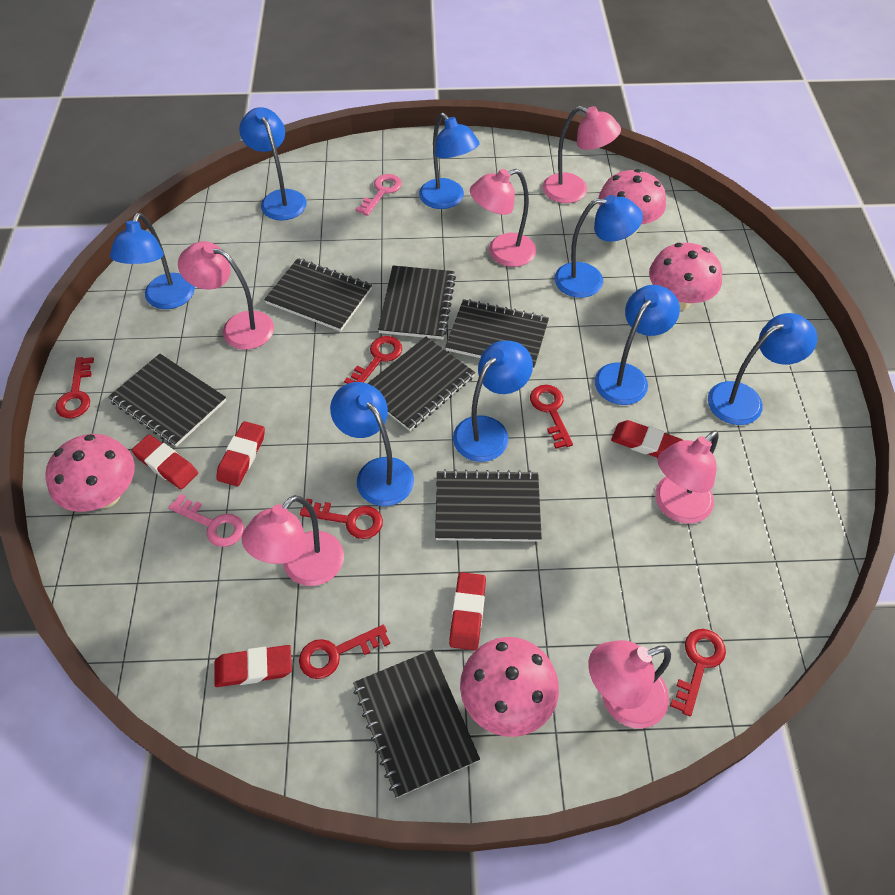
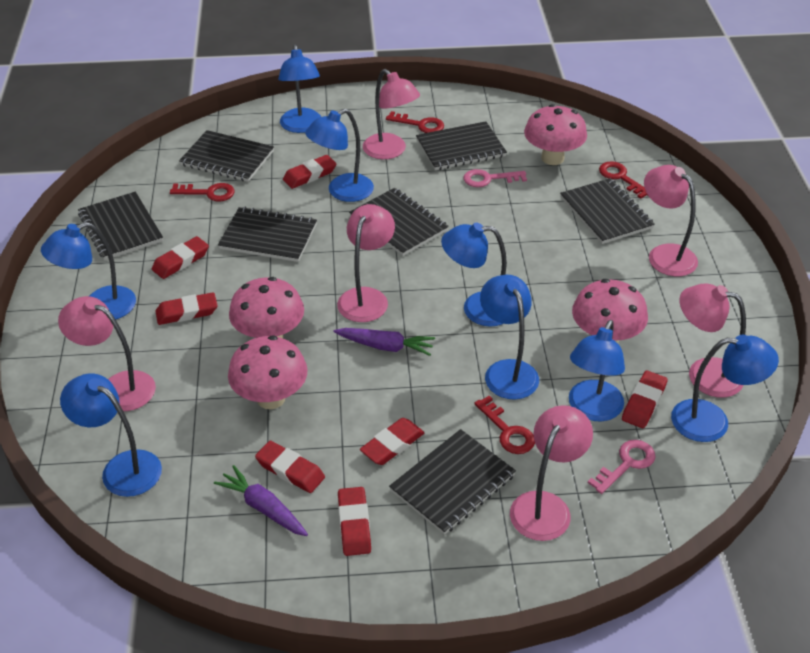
purple carrot: none = 0 -> [214,465,308,536] [333,328,435,356] = 2
red eraser: [132,435,198,489] [214,645,292,687] [216,421,265,486] [449,572,486,650] [611,420,684,458] = 5 -> [152,236,209,279] [155,292,218,325] [255,441,325,493] [283,155,337,189] [338,487,371,556] [360,418,425,465] [622,370,668,428] = 7
red key: [55,357,94,418] [299,624,390,679] [300,499,383,539] [344,336,402,384] [530,385,573,449] [670,629,726,716] = 6 -> [170,183,235,201] [386,111,444,133] [474,396,535,454] [599,161,648,199] = 4

